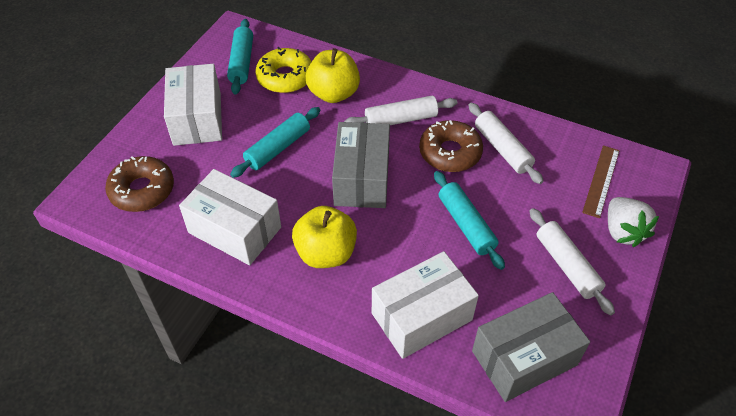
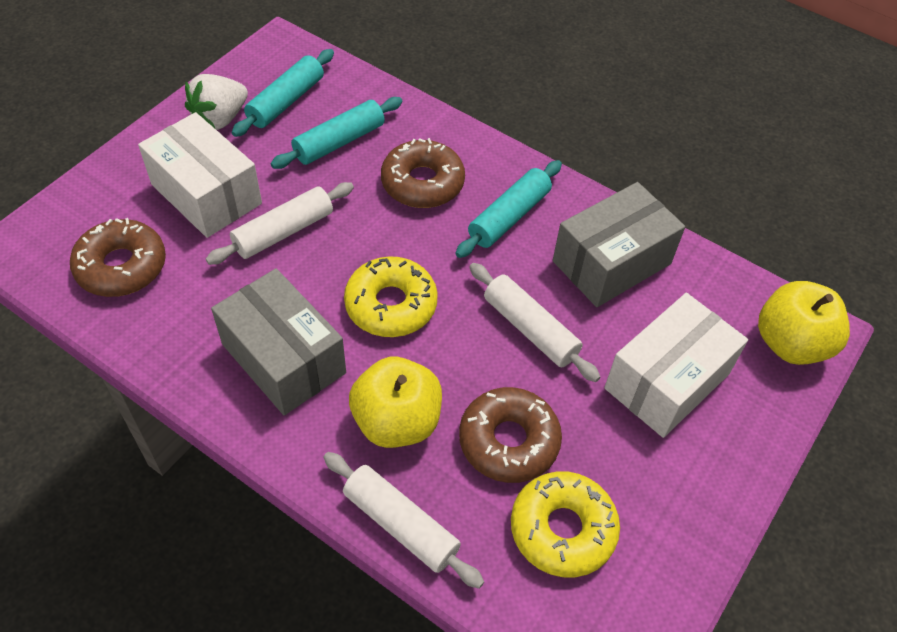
brown donut: [105,156,174,212] [419,120,483,172] = 2 -> [70,218,166,297] [381,138,465,208] [459,387,562,483] = 3
brown ruler: [582,146,620,218] = 1 -> none = 0
white box: [164,64,222,146] [179,169,281,265] [372,251,479,359] = 3 -> [138,112,262,238] [604,293,748,438] = 2
yellow donut: [255,47,312,93] = 1 -> [344,257,438,337] [511,471,620,577] = 2

